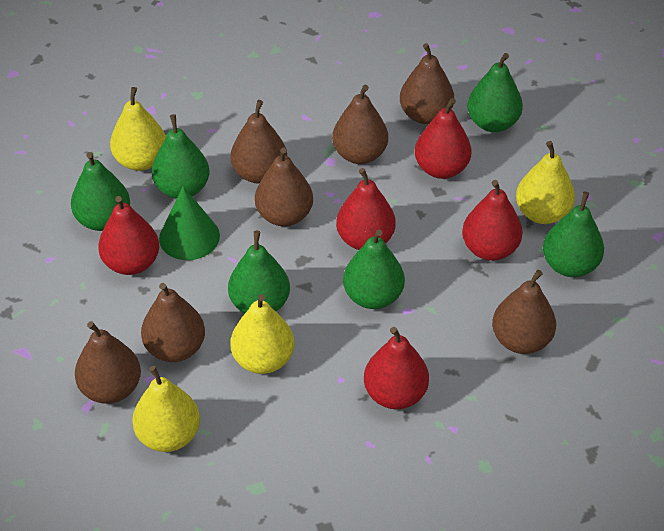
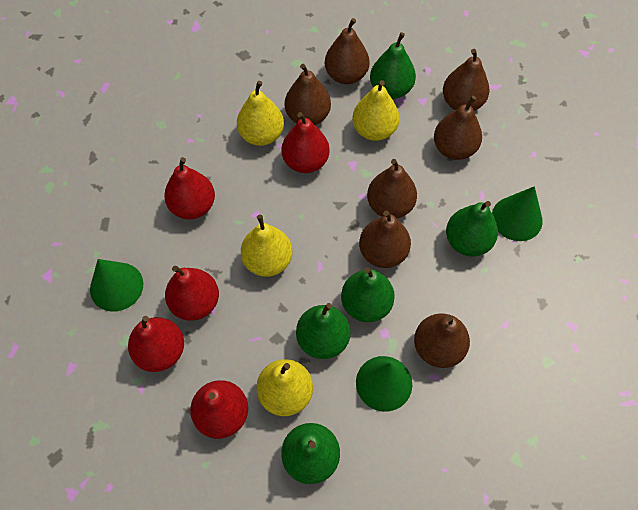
green cone: [159,186,220,260] = 1 -> [90,259,143,312] [356,356,412,412] [492,186,543,241] = 3
green pear: [71,152,130,231] [152,114,209,199] [228,231,290,313] [343,230,405,309] [467,53,523,132] [543,192,604,277] = 6 -> [281,423,340,484] [296,303,350,359] [341,267,395,322] [370,32,416,99] [446,201,498,256] = 5

